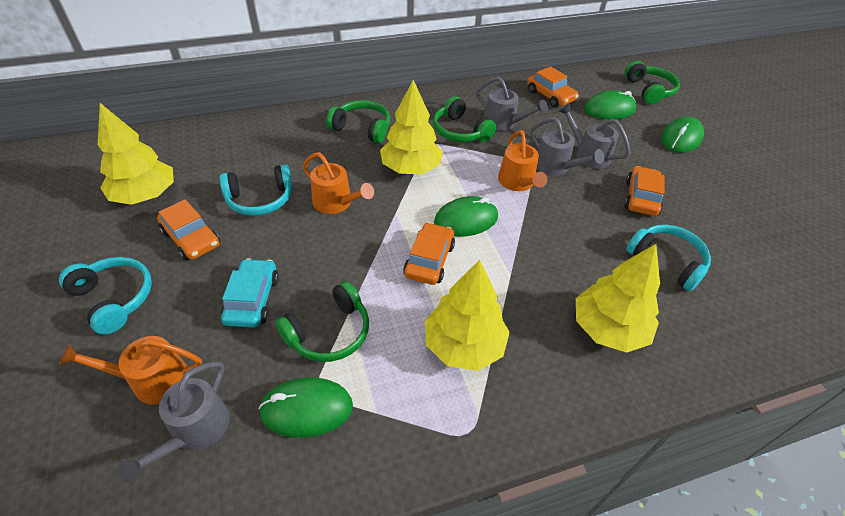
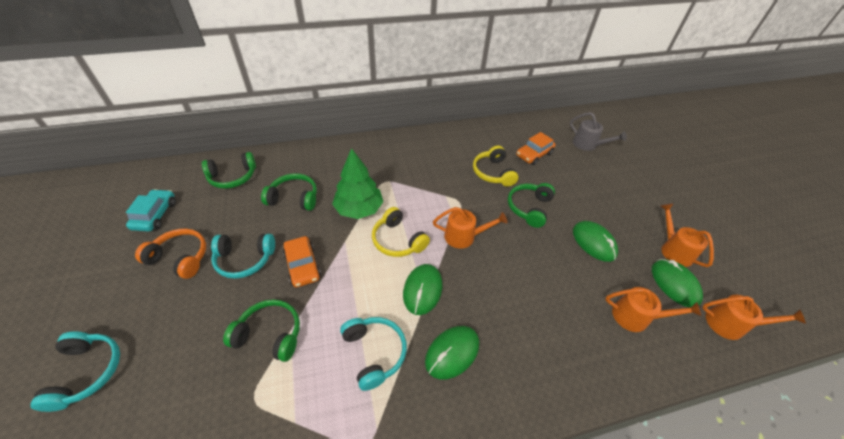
green tree: none = 0 -> [332,148,383,219] = 1
grey watering can: [118,361,230,483] [476,77,548,131] [531,118,604,176] [559,104,630,169] = 4 -> [570,112,627,151] = 1
orange car: [157,200,220,261] [403,222,455,285] [527,66,579,108] [624,166,665,216] = 4 -> [283,236,321,287] [516,132,556,165] = 2
orange headphones: none = 0 -> [135,229,206,279] = 1
orange watering can: [59,336,202,405] [303,152,374,214] [498,130,547,191] = 3 -> [433,207,507,249] [605,287,701,332] [661,203,714,267] [702,295,806,340] = 4
yellow headphones: none = 0 -> [372,207,430,257] [473,146,519,187] = 2
yellow tree: [98,103,174,205] [380,80,443,174] [425,260,510,371] [576,244,660,353] = 4 -> none = 0

